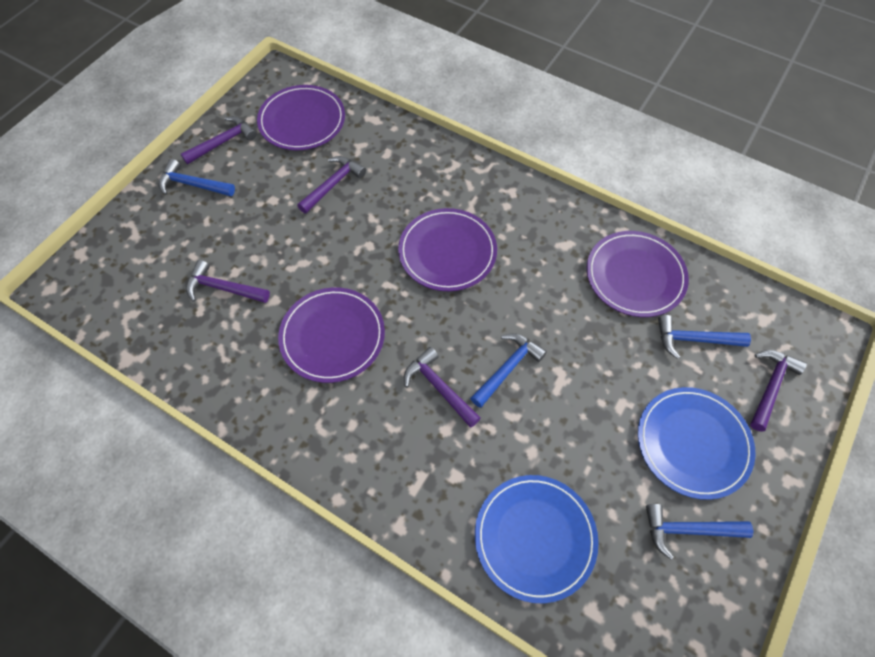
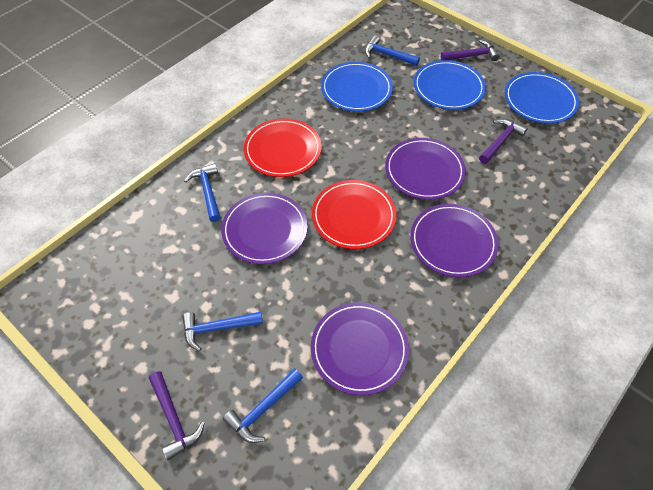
blue plate: [475,475,599,603] [638,387,756,500] = 2 -> [321,62,393,111] [414,60,486,110] [505,72,579,124] = 3
purple hammer: [181,116,257,165] [186,260,270,303] [297,156,366,214] [404,347,481,428] [750,350,807,432] = 5 -> [149,371,205,460] [441,40,500,61] [479,119,528,164] = 3
red plate: none = 0 -> [244,118,322,177] [312,180,396,249] = 2

